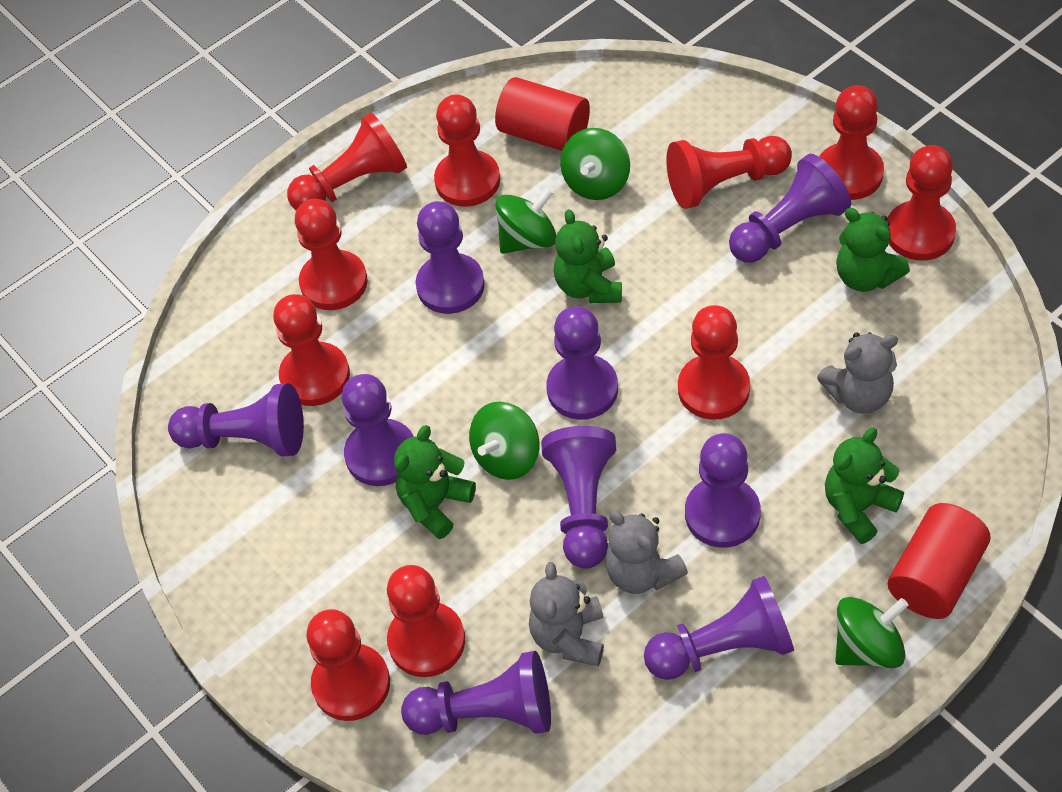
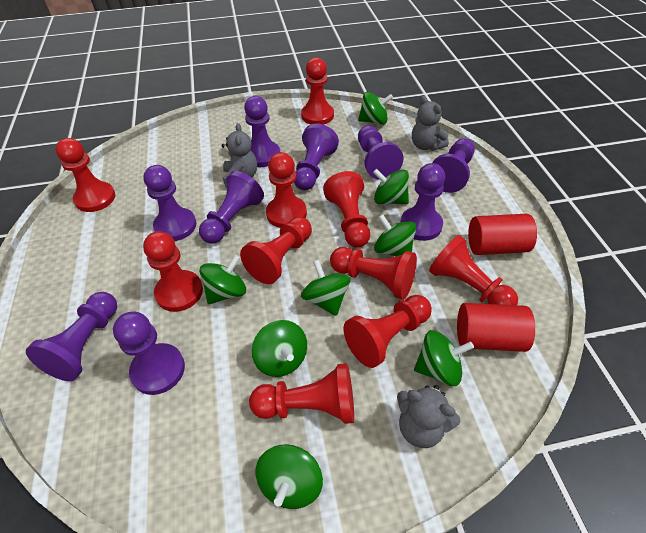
green spinning top: [469,402,540,480] [495,187,557,254] [560,128,630,200] [835,597,908,668] = 4 -> [199,255,246,304] [252,320,307,377] [256,444,323,509] [301,260,350,316] [358,92,393,124] [373,169,409,204] [374,214,416,256] [414,330,474,386] = 8
green teddy bear: [394,425,476,539] [554,209,622,303] [825,428,904,544] [836,208,910,292] = 4 -> none = 0

